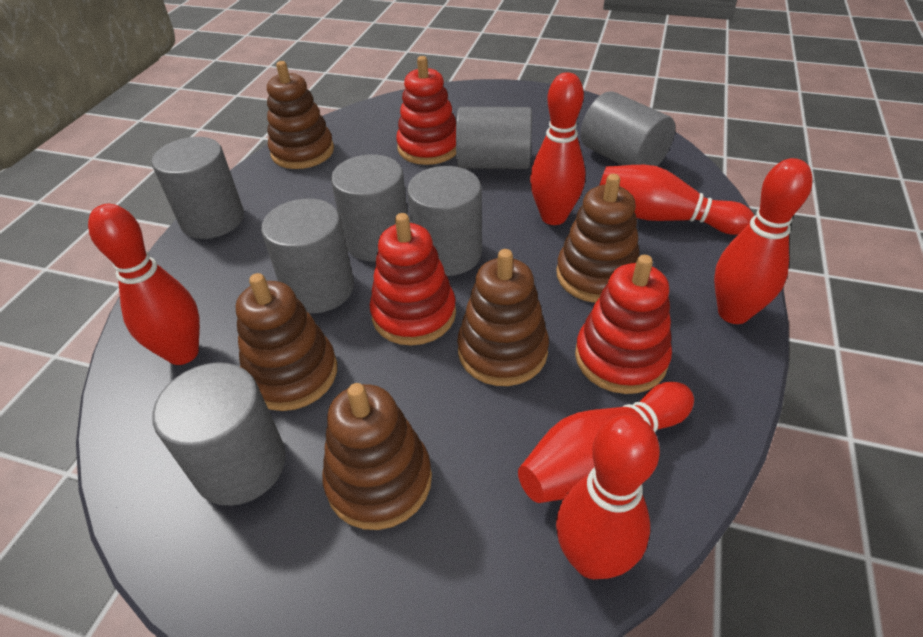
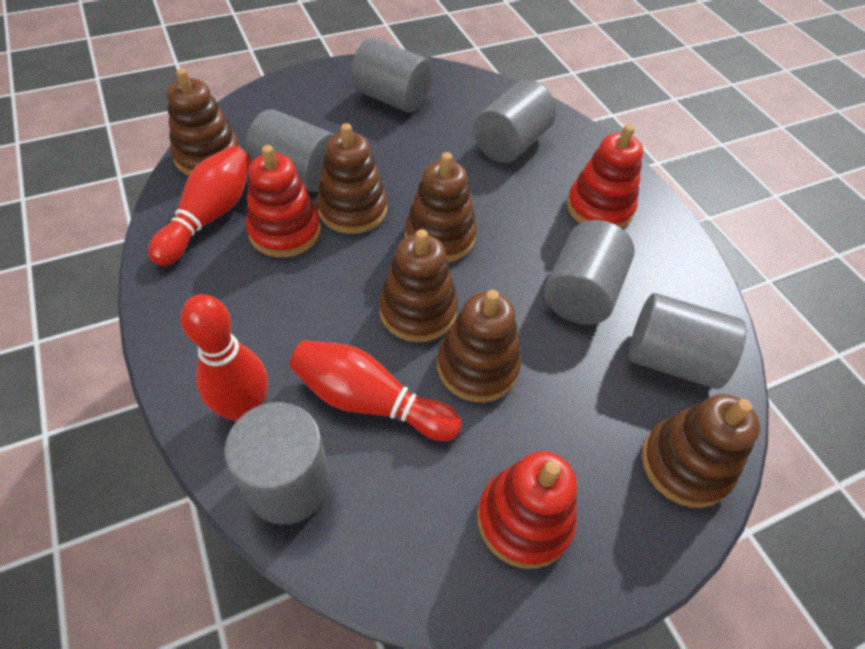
brown stacking toy: [236,273,337,411] [267,61,334,169] [322,383,432,530] [457,249,549,386] [556,174,640,303] = 5 -> [167,68,240,176] [317,123,387,234] [379,229,458,342] [405,152,477,262] [437,290,521,402] [642,394,760,508] = 6
grey cylinder: [152,137,244,239] [152,362,286,506] [261,198,354,313] [331,154,408,262] [407,166,482,276] [456,107,532,169] [581,91,675,166] = 7 -> [224,402,330,525] [245,109,334,192] [351,38,432,113] [473,80,556,163] [544,220,635,325] [629,293,746,389] = 6
red bowling pin: [88,204,200,365] [518,382,694,503] [530,72,585,225] [556,415,660,579] [599,165,754,235] [714,158,813,324] = 6 -> [148,145,251,266] [181,294,268,421] [289,340,461,441] = 3

